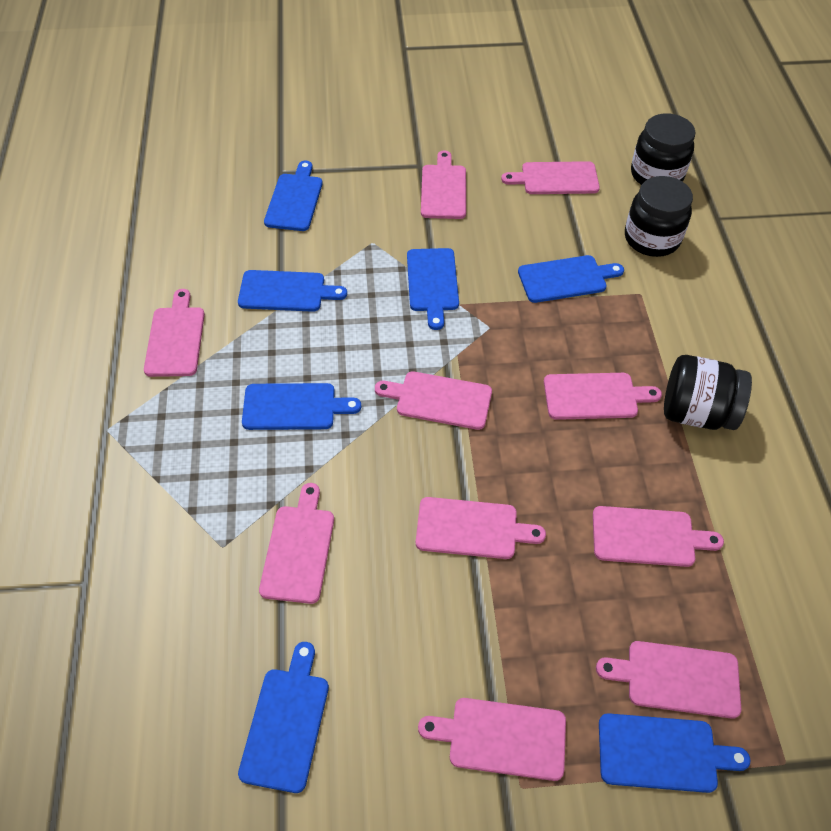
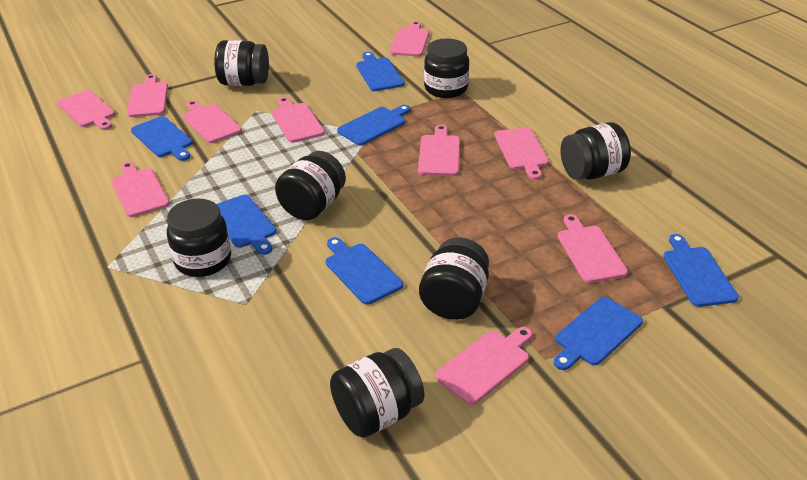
black jar: [625,176,693,257] [631,113,695,185] [664,355,752,430] = 3 -> [167,199,231,277] [214,40,269,86] [275,151,346,220] [330,348,424,438] [419,238,489,320] [424,39,469,98] [560,122,631,180] = 7

